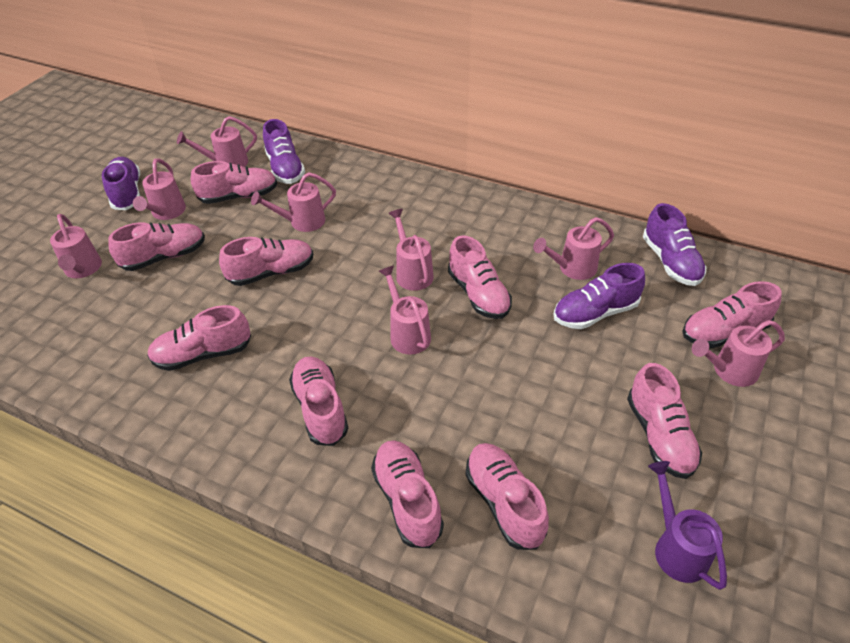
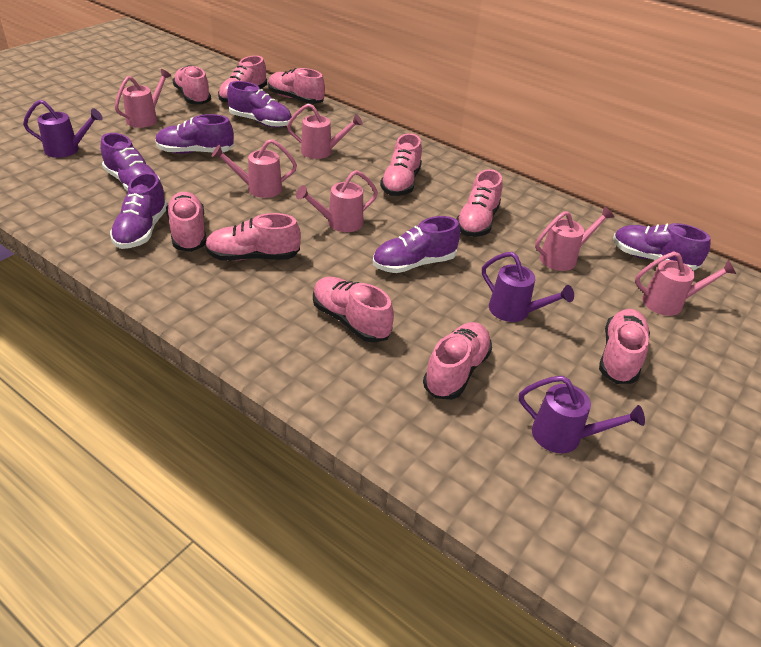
pink watering can: [50,214,102,278] [133,158,186,220] [177,116,257,167] [251,172,336,232] [379,266,431,355] [388,209,434,291] [533,217,614,280] [692,320,785,387] = 8 -> [115,69,172,128] [212,139,297,198] [287,103,363,159] [296,170,378,232] [535,206,614,271] [635,251,736,316] = 6
purple shoe: [102,157,140,210] [263,119,305,184] [553,263,645,329] [643,203,706,286] = 4 -> [101,133,161,191] [110,172,168,249] [155,114,234,154] [227,81,292,128] [373,216,460,273] [613,223,711,271] = 6
purple watering can: [648,461,727,590] = 1 -> [23,100,103,158] [482,252,574,322] [519,376,645,453] = 3

